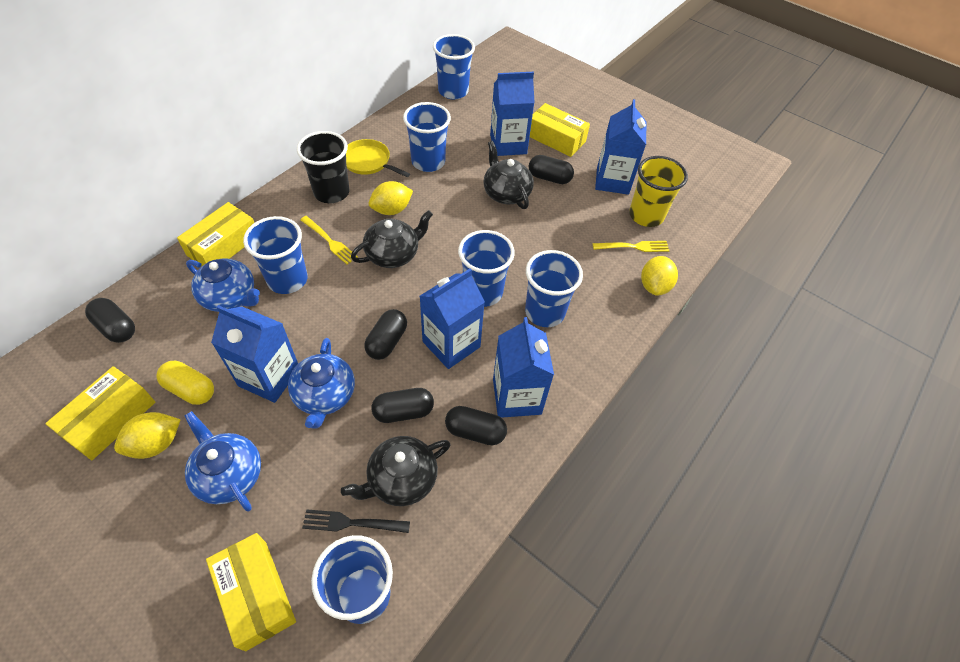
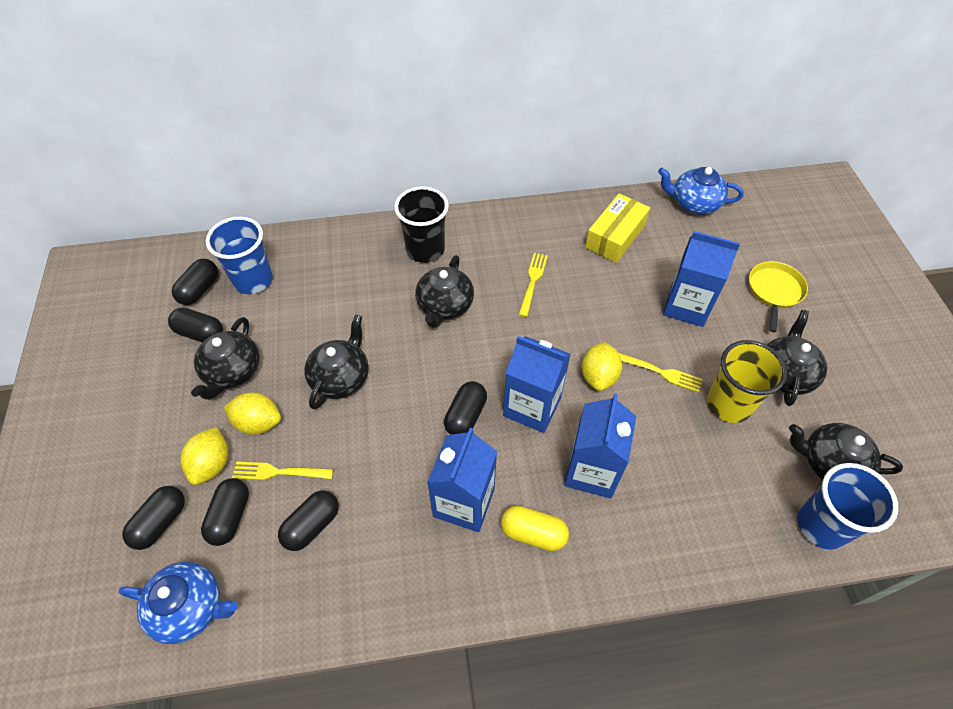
black capsule: [85,298,135,343] [364,309,407,360] [371,388,434,423] [445,406,507,445] [529,155,574,184] = 5 -> [122,486,185,550] [168,308,223,342] [172,259,218,305] [201,478,249,546] [278,490,339,551] [444,381,487,435] = 6
black fork: [302,509,410,533] = 1 -> none = 0
black teapot: [341,436,450,506] [351,210,433,268] [483,141,534,209] = 3 -> [191,317,260,400] [304,315,369,409] [415,255,474,328] [767,310,827,406] [789,423,903,480] = 5
blue carton: [211,305,298,403] [420,269,485,369] [490,72,535,156] [493,317,554,418] [595,99,646,195] = 5 -> [427,428,497,532] [503,336,571,433] [564,394,636,498] [663,231,740,327] = 4
blue cup: [243,216,308,294] [311,535,393,624] [403,102,451,172] [433,34,475,100] [458,230,515,307] [525,250,583,327] = 6 -> [206,217,273,294] [797,463,898,550] = 2
blue teapot: [184,411,261,511] [186,259,260,312] [288,338,355,429] = 3 -> [118,562,238,644] [658,167,744,215] = 2
yellow box: [45,366,155,460] [177,202,254,266] [206,533,296,651] [530,103,590,157] = 4 -> [585,193,650,263] = 1
yellow fork: [300,216,358,265] [593,241,669,252] = 2 -> [232,462,333,480] [519,253,548,317] [619,353,703,393] = 3

